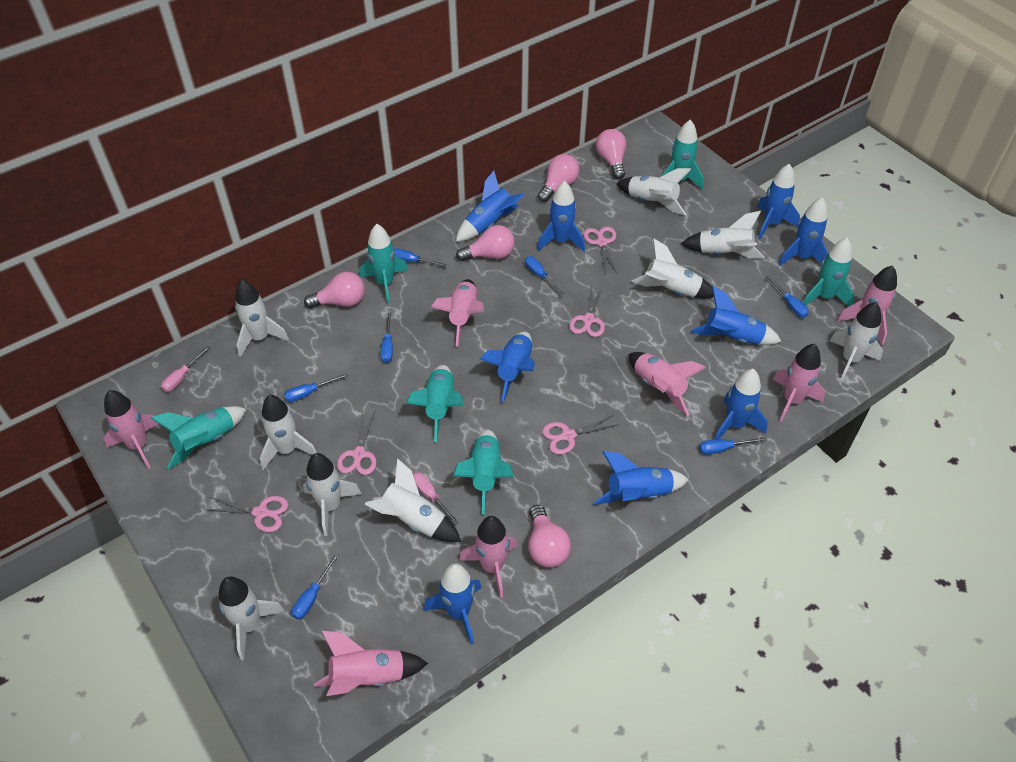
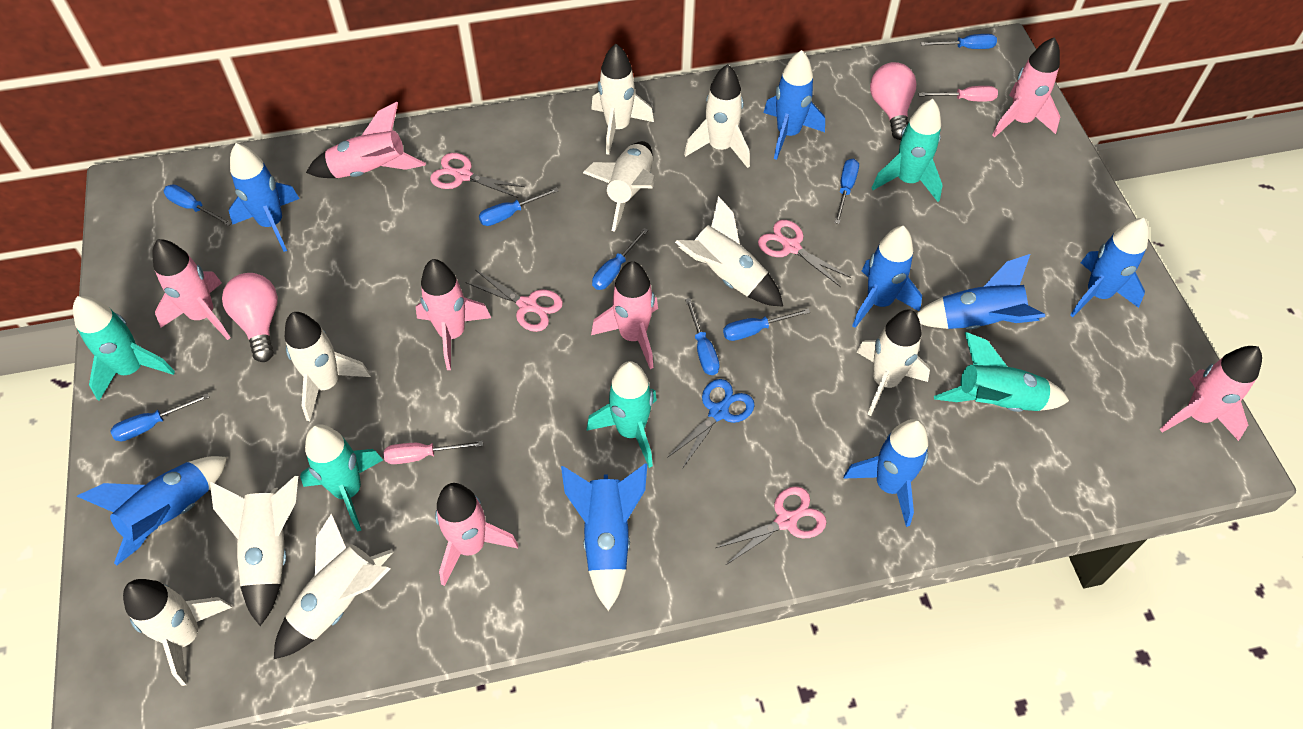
blue rocket: [424,563,481,644] [456,171,525,242] [480,332,535,403] [537,181,585,252] [593,451,689,505] [691,286,782,345] [714,369,768,440] [757,164,800,239] [779,197,828,266] = 9 -> [77,456,227,566] [229,143,300,252] [561,463,647,611] [764,50,825,160] [843,419,928,527] [852,226,922,328] [916,254,1045,330] [1070,218,1149,317] = 8
blue scissors: none = 0 -> [667,379,755,469] = 1
blue screwdriver: [284,373,348,402] [292,554,339,619] [380,312,393,363] [393,248,448,267] [525,256,564,295] [699,437,767,455] [766,275,809,318] = 7 -> [111,393,210,441] [163,184,232,226] [479,187,558,226] [592,228,648,290] [685,298,720,375] [723,309,810,341] [834,159,859,224] [921,34,997,49] = 8
pink light bulb: [304,272,365,308] [456,225,515,261] [528,505,571,568] [538,154,579,202] [596,129,627,179] = 5 -> [222,273,278,362] [870,62,917,140] = 2
pink scissors: [208,496,288,532] [337,410,376,475] [542,415,619,455] [569,285,605,337] [583,226,617,274] = 5 -> [430,153,525,198] [465,270,563,332] [716,486,827,565] [758,220,851,287] = 4
turquoise rocket: [151,406,246,470] [360,224,408,304] [406,365,463,442] [453,430,513,515] [661,120,704,189] [803,238,854,306] = 6 -> [73,296,175,401] [300,424,383,532] [586,361,657,468] [872,99,942,202] [934,332,1069,412] = 5

